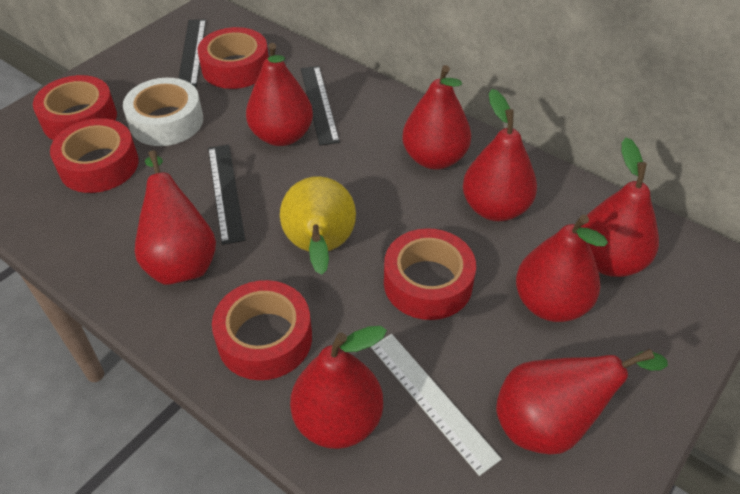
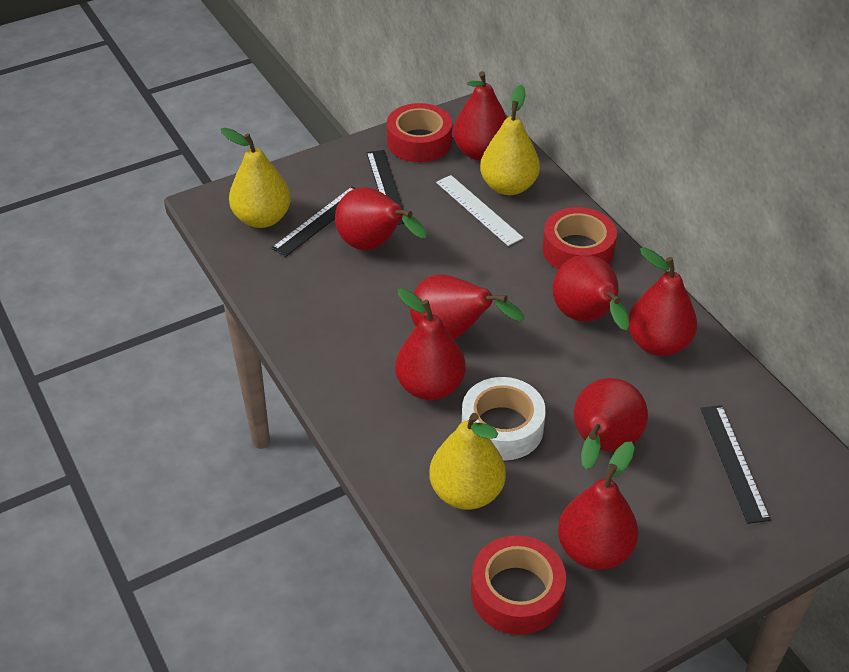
red tape: [33,75,117,140] [50,118,139,193] [197,27,269,89] [212,280,312,380] [384,228,476,320] = 5 -> [387,103,452,162] [471,535,566,635] [542,207,617,270] = 3
yellow pear: [280,176,356,275] = 1 -> [221,128,291,228] [429,413,506,510] [480,85,540,195] = 3

